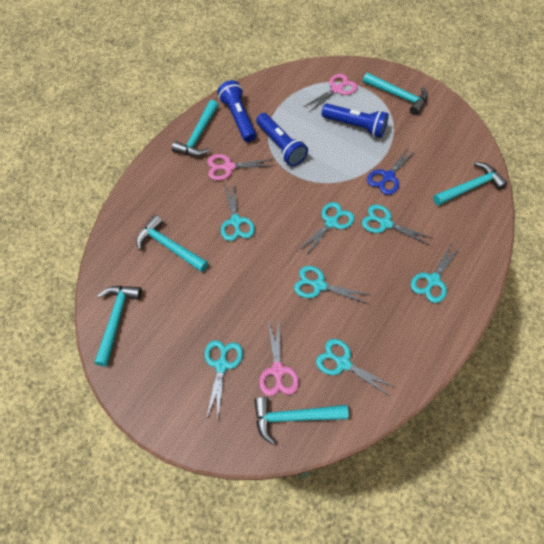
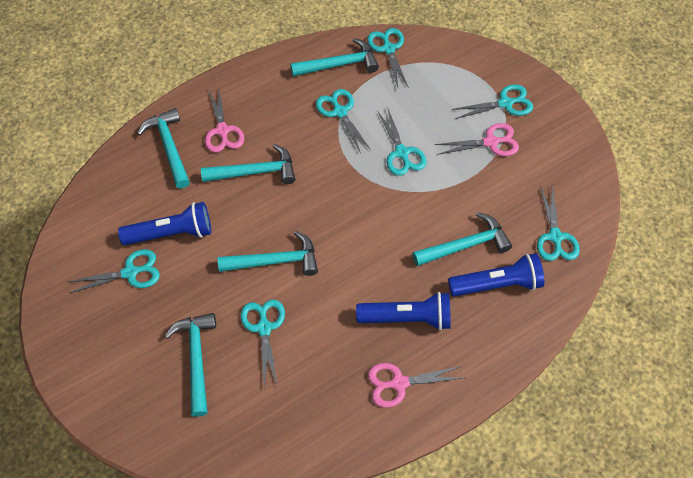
blue scissors: [367,147,417,195] = 1 -> none = 0

